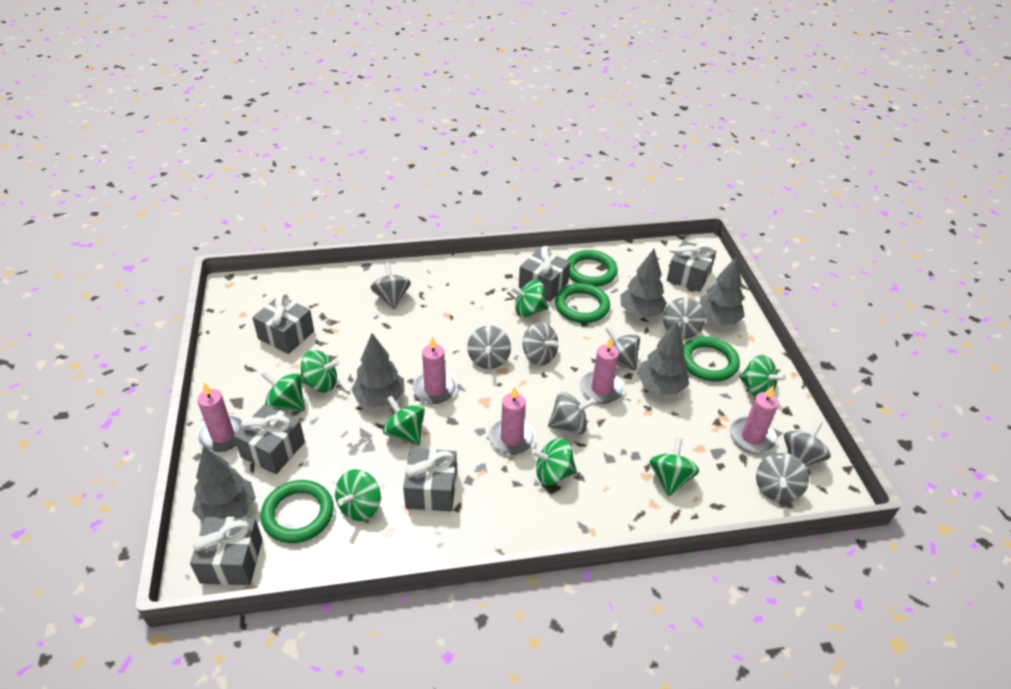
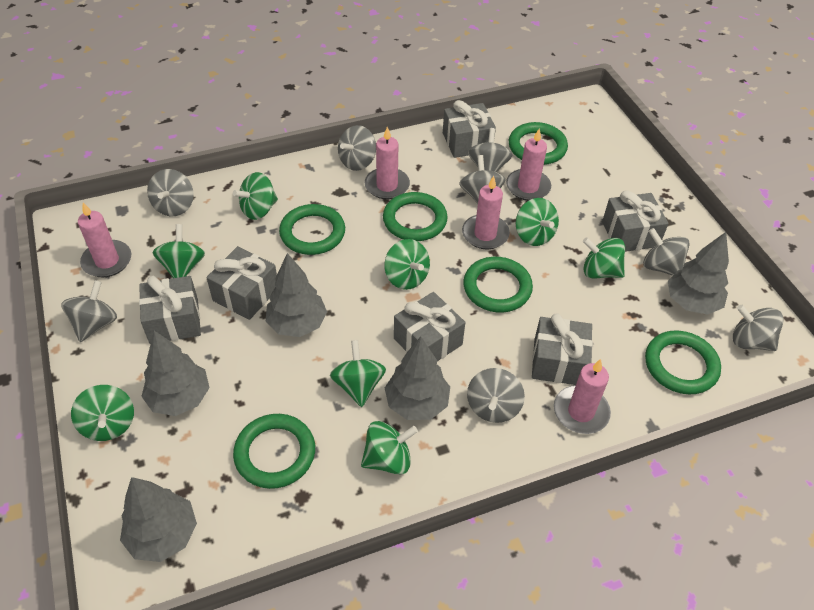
green ring: [261,480,334,543] [555,283,610,323] [567,250,617,287] [683,336,740,382] = 4 -> [233,414,315,489] [279,204,345,255] [383,192,448,241] [463,257,533,312] [509,122,568,165] [645,330,721,394] = 6

